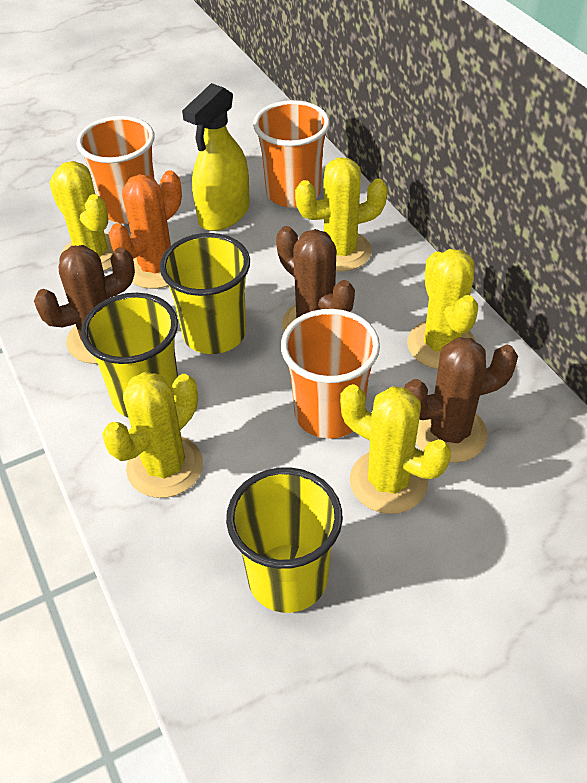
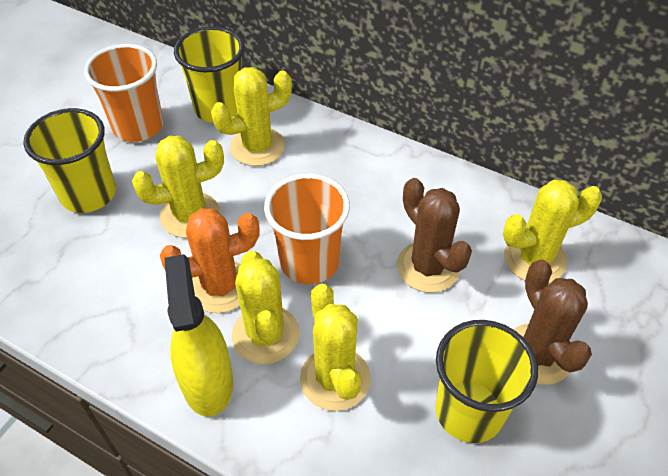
brown cactus: [34,245,135,364] [276,226,355,331] [404,337,518,463] = 3 -> [397,178,472,293] [513,259,592,385] = 2
orange cup: [77,116,155,224] [253,100,330,208] [281,309,380,439] = 3 -> [84,44,164,142] [264,174,350,284] = 2

